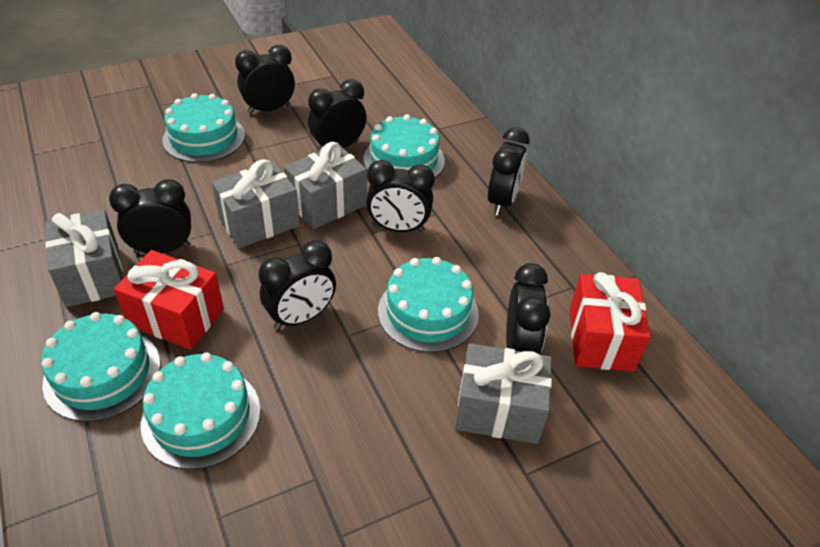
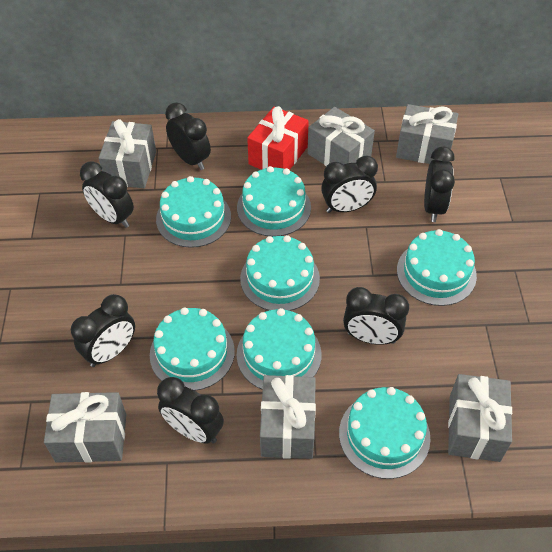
grey gift: [45,209,123,307] [212,159,300,248] [284,142,367,229] [455,343,552,444] = 4 -> [44,392,126,463] [99,119,156,188] [260,375,316,459] [308,107,375,166] [396,104,458,164] [448,374,512,462] = 6
red gift: [114,250,224,350] [569,272,651,372] = 2 -> [247,106,309,170] = 1
turquoise cake: [41,312,161,422] [141,353,260,470] [162,93,245,163] [363,114,445,178] [378,257,479,352] = 5 -> [150,307,235,391] [156,176,231,248] [237,166,311,237] [237,308,321,390] [240,235,320,311] [339,387,431,479] [397,229,477,306] = 7

